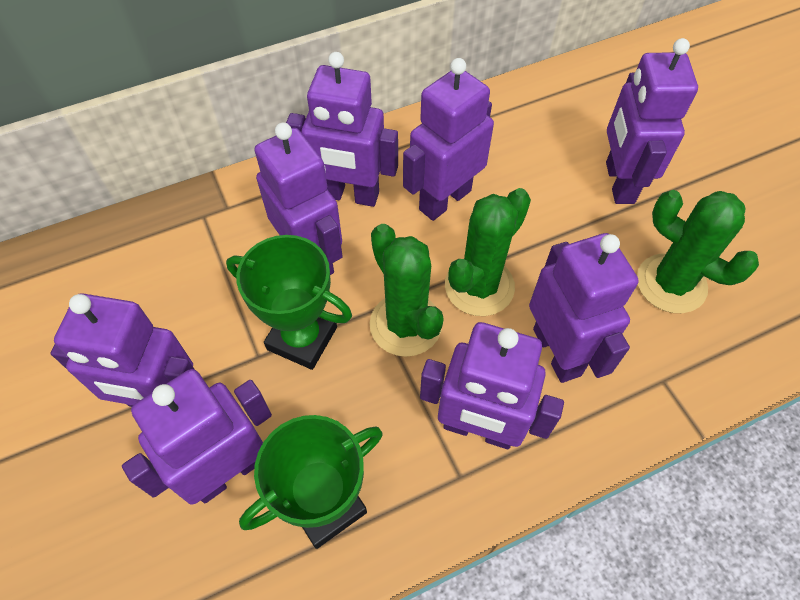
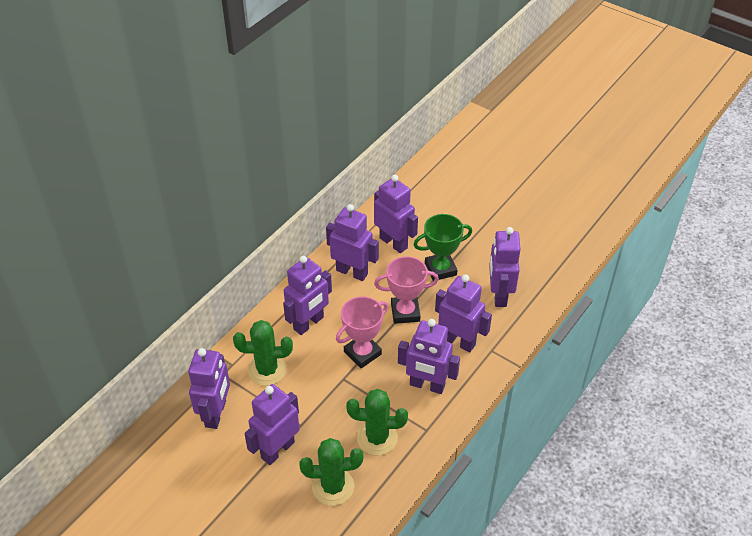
green trophy: [226,235,352,370] [239,415,383,549] = 2 -> [414,214,472,281] = 1
pink trophy: none = 0 -> [336,296,388,368] [374,256,439,324] = 2

